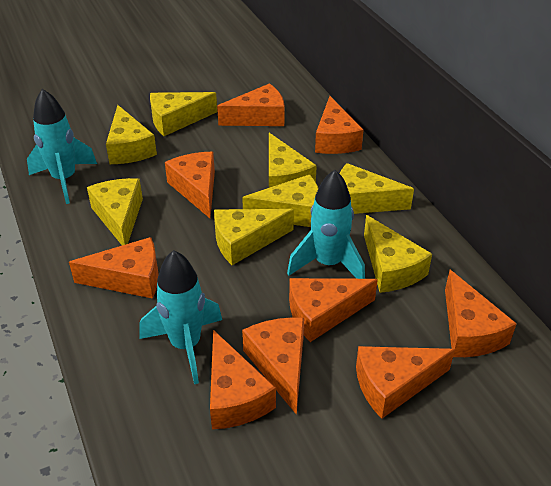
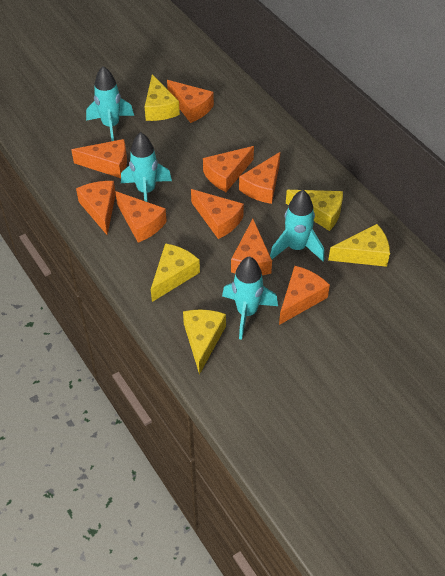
turquoise rocket: [27,89,97,204] [140,250,222,384] [287,170,365,279] = 3 -> [86,66,134,141] [121,132,172,202] [222,256,278,340] [270,190,324,261] = 4
yellow cheese: [87,178,143,245] [106,105,157,164] [150,92,217,136] [214,209,294,265] [242,175,319,227] [269,133,317,188] [340,163,414,214] [364,215,432,293] = 8 -> [145,74,180,121] [151,243,200,302] [183,310,226,375] [286,190,343,231] [328,224,390,267] = 5

